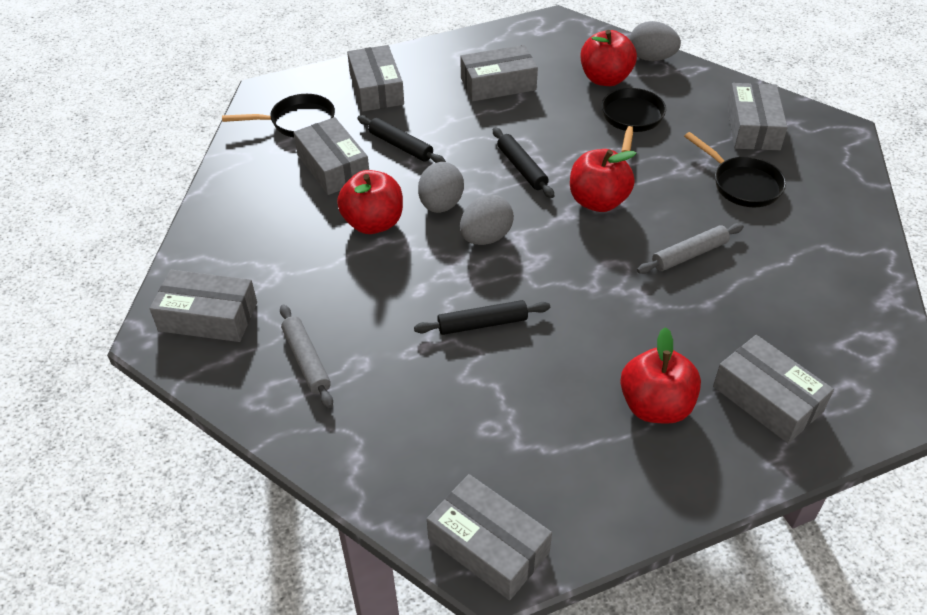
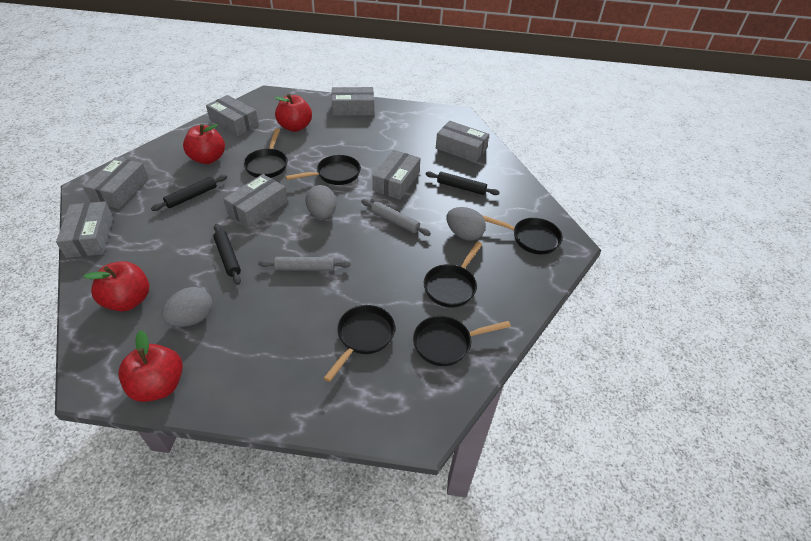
black pan: [222,94,335,137] [602,88,666,152] [684,132,786,207] = 3 -> [243,128,287,178] [286,155,361,185] [324,305,395,382] [413,316,511,366] [424,241,483,308] [482,215,563,254] = 6

